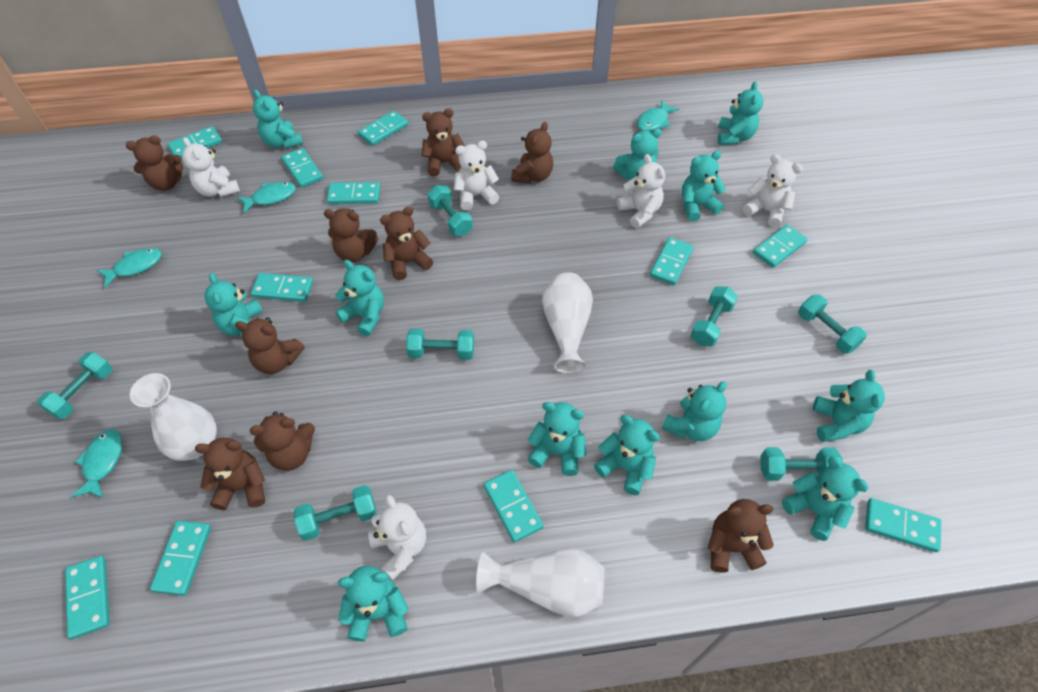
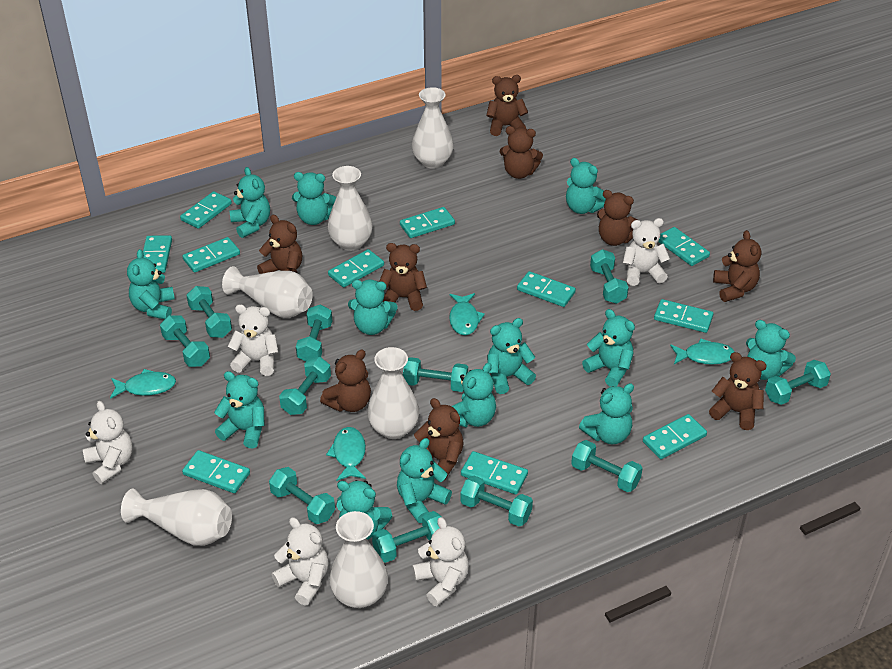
turquoise dumbbell: [37,352,113,419] [294,485,377,541] [406,329,474,360] [427,185,473,236] [691,287,738,347] [760,447,843,481] [798,294,867,354] = 7 -> [160,315,210,367] [187,286,232,338] [269,467,335,524] [279,357,331,415] [296,305,332,362] [372,511,442,563] [403,357,468,392] [460,476,533,526] [571,440,643,492] [590,249,629,304] [765,360,831,405] = 11
turquoise teddy bear: [204,273,263,337] [253,90,303,149] [335,260,384,336] [338,566,408,641] [527,402,586,476] [594,415,660,495] [613,129,662,180] [662,381,727,441] [682,151,726,222] [718,81,764,145] [782,457,869,541] [813,370,885,442] = 12 -> [127,249,175,319] [214,371,265,448] [230,167,270,238] [292,172,336,225] [337,480,393,540] [348,279,398,335] [397,438,452,523] [452,363,496,427] [487,318,536,394] [566,158,606,214] [579,383,634,444] [582,309,635,387] [746,320,796,380] = 13
white vase: [130,373,217,461] [476,549,605,617] [542,272,593,373] = 3 -> [121,489,232,546] [222,266,313,318] [328,166,373,251] [329,511,388,608] [367,347,419,439] [412,87,453,169] = 6

